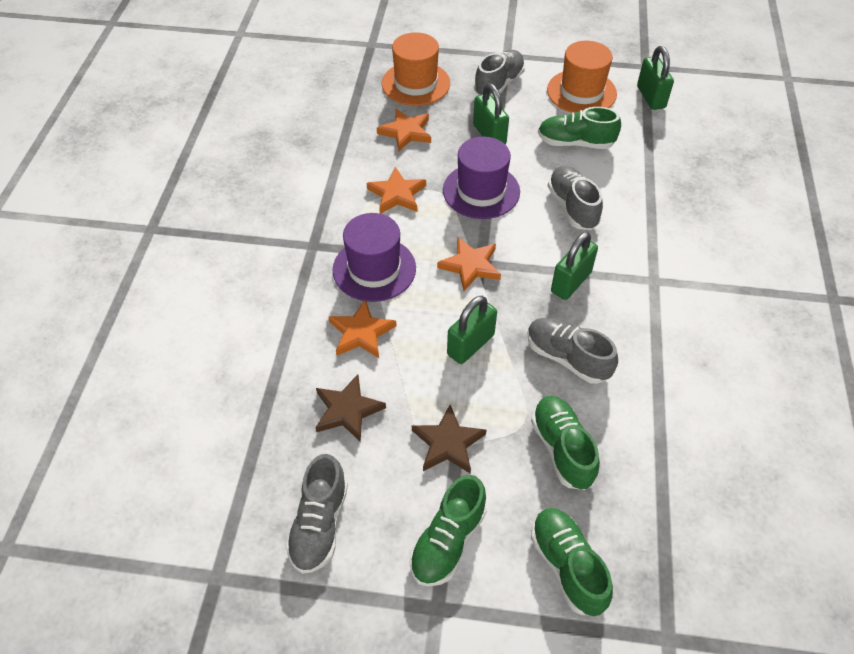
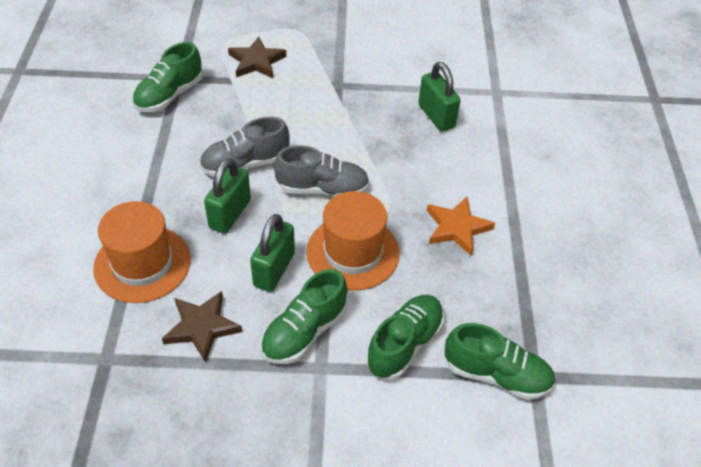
green padlock: [447,296,497,364] [473,83,509,144] [551,232,598,300] [637,46,674,110] = 4 -> [204,158,251,234] [250,214,295,292] [418,62,461,132] = 3
grey shoe: [286,454,348,574] [474,50,525,98] [528,318,618,384] [548,166,603,230] = 4 -> [200,117,290,177] [274,145,369,196] = 2
orange star: [328,300,397,358] [367,167,426,214] [377,109,431,151] [437,237,501,291] = 4 -> [427,197,495,256] = 1
purple hat: [333,213,416,302] [443,137,520,219] = 2 -> none = 0

